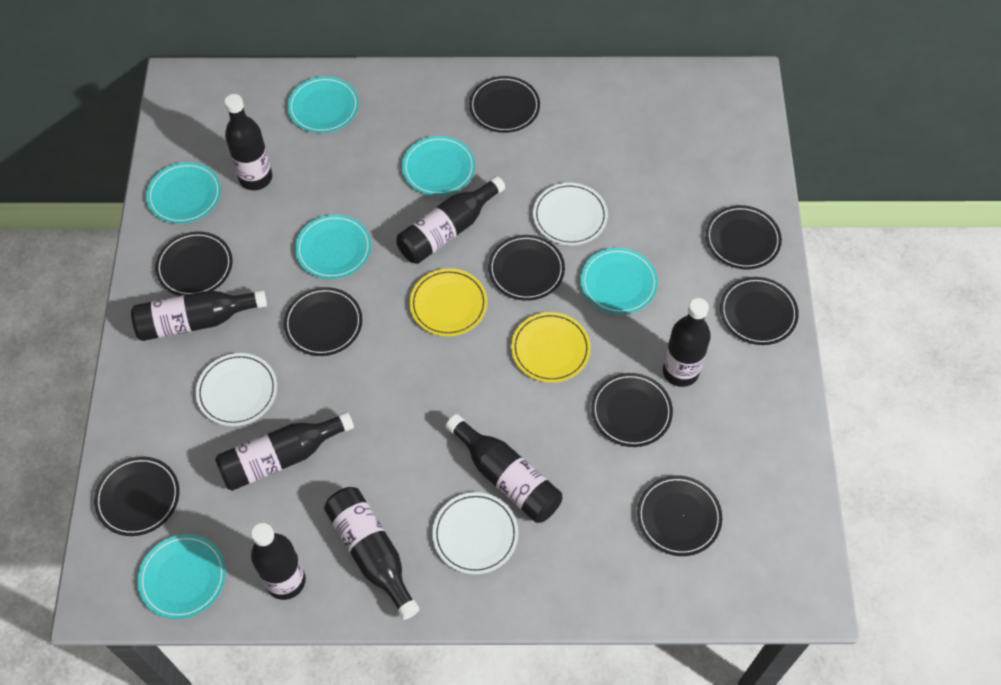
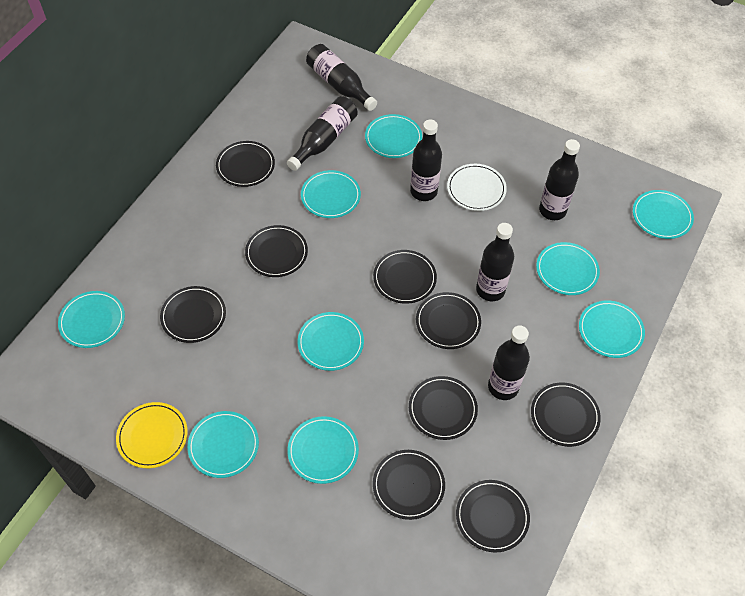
black bottle: [131,290,267,341] [215,411,354,491] [224,94,272,190] [251,523,306,600] [324,487,420,620] [396,176,505,264] [446,414,562,523] [663,298,711,387] = 8 -> [287,96,358,171] [306,44,377,111] [410,120,442,201] [476,223,514,301] [488,325,530,400] [539,139,580,220] = 6
turquoise plate: [138,534,226,619] [146,162,221,224] [288,76,359,133] [295,214,371,279] [402,136,476,196] [581,248,658,314] = 6 -> [58,291,125,348] [187,411,259,478] [287,416,359,484] [298,312,364,371] [301,170,361,218] [365,114,422,158] [536,242,600,295] [579,301,645,358] [633,190,694,239] = 9
white plate: [196,353,277,426] [433,492,518,574] [533,183,608,245] = 3 -> [447,164,507,211] = 1
yellow plate: [410,268,488,336] [511,312,591,383] = 2 -> [116,402,188,468] = 1

